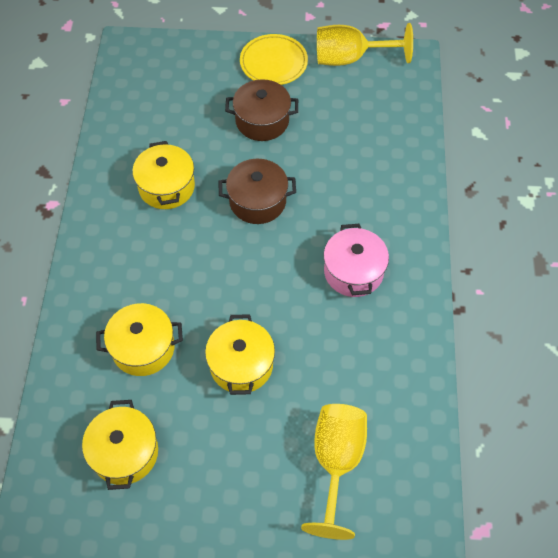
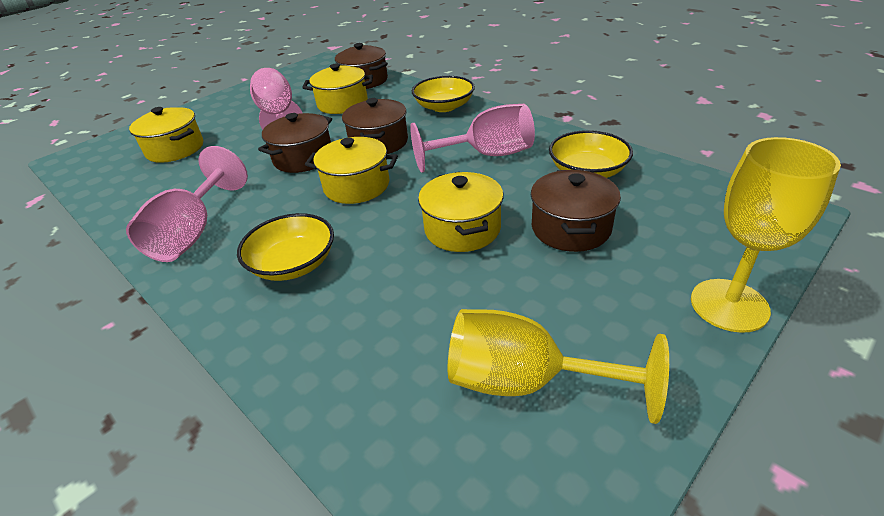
brown pot: [219,159,296,224] [225,79,298,141] = 2 -> [258,113,332,173] [335,43,388,89] [342,98,408,154] [531,170,621,252] = 4
pink goblet: none = 0 -> [126,146,248,262] [250,68,302,130] [410,104,535,173] = 3
pink pot: [324,224,389,297] = 1 -> none = 0
yellow bowl: none = 0 -> [237,213,334,281] [412,76,475,112] [549,130,633,178] = 3
yellow plate: [240,34,308,85] = 1 -> none = 0

